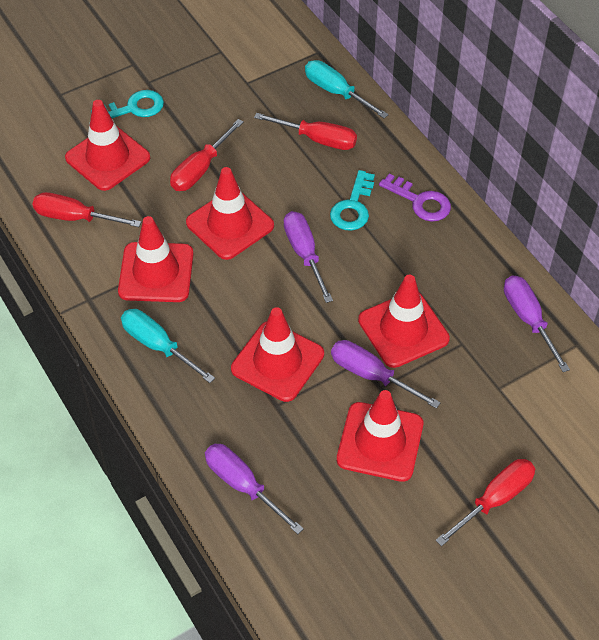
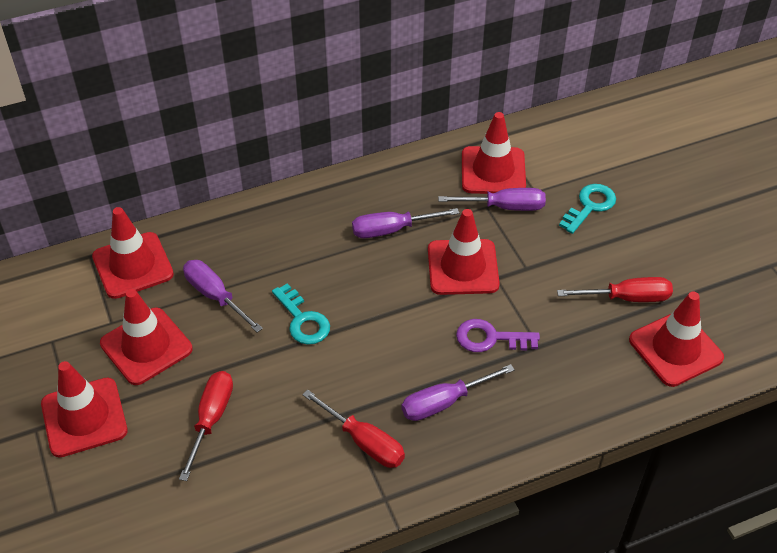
red screwdriver: [33,192,141,227] [170,119,244,191] [254,113,357,150] [435,459,535,546] = 4 -> [179,371,233,481] [302,389,405,468] [557,277,673,302] = 3
turquoise screwdriver: [121,309,215,383] [305,60,389,118] = 2 -> none = 0

